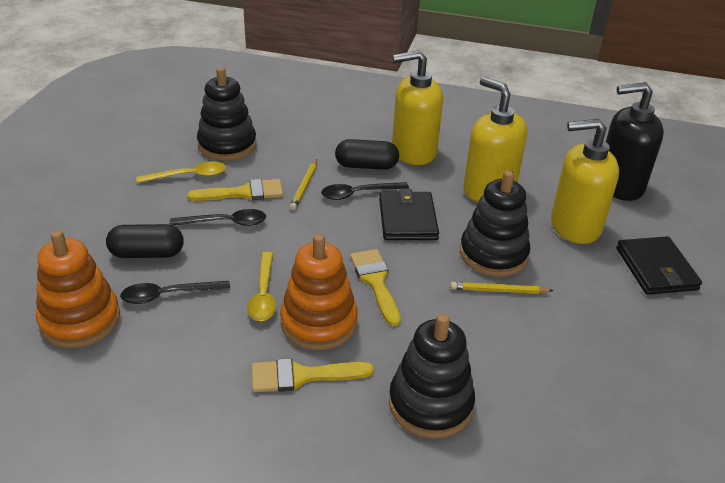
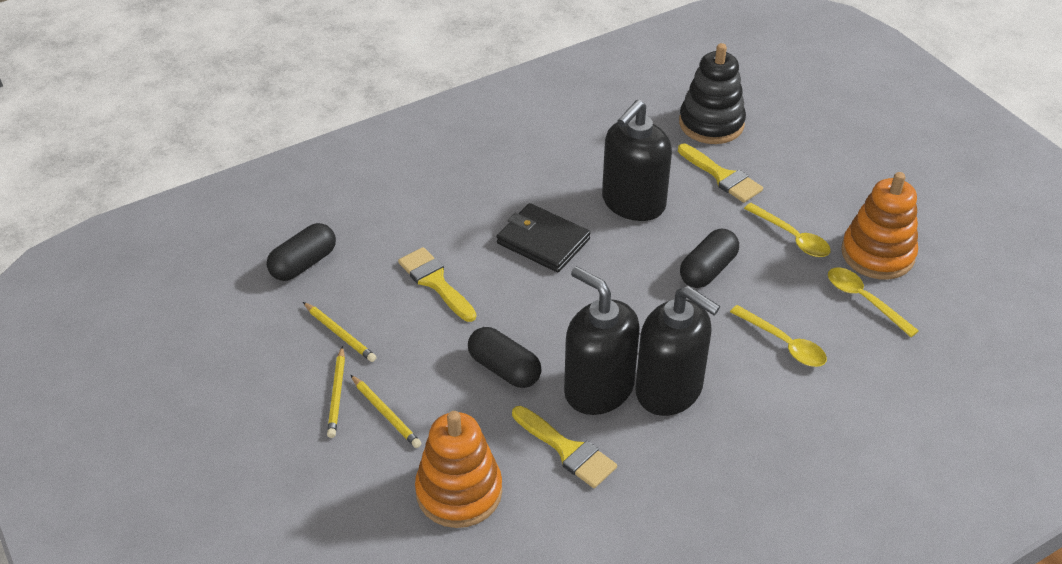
black capsule: [106,224,184,258] [335,139,399,170] = 2 -> [267,223,336,281] [468,327,541,388] [680,229,739,288] = 3
black soap dispenser: [606,82,664,201] = 1 -> [564,266,640,415] [602,100,672,221] [635,286,720,416] = 3
black spoon: [120,281,230,304] [170,209,266,226] [321,182,409,200] = 3 -> none = 0
black stacking toy: [197,67,257,161] [389,313,475,438] [460,170,530,277] = 3 -> [679,43,746,144] = 1
black wallet: [379,189,439,240] [616,236,702,295] = 2 -> [497,203,590,272] = 1
yellow pencil: [290,159,317,210] [450,282,554,294] = 2 -> [303,302,376,362] [327,346,345,438] [351,375,421,448] = 3
yellow soap dispenser: [392,50,443,165] [463,77,527,202] [551,119,619,244] = 3 -> none = 0
yellow spoon: [136,161,226,183] [247,252,277,321] = 2 -> [730,305,827,367] [744,203,831,257] [828,267,919,337] = 3

